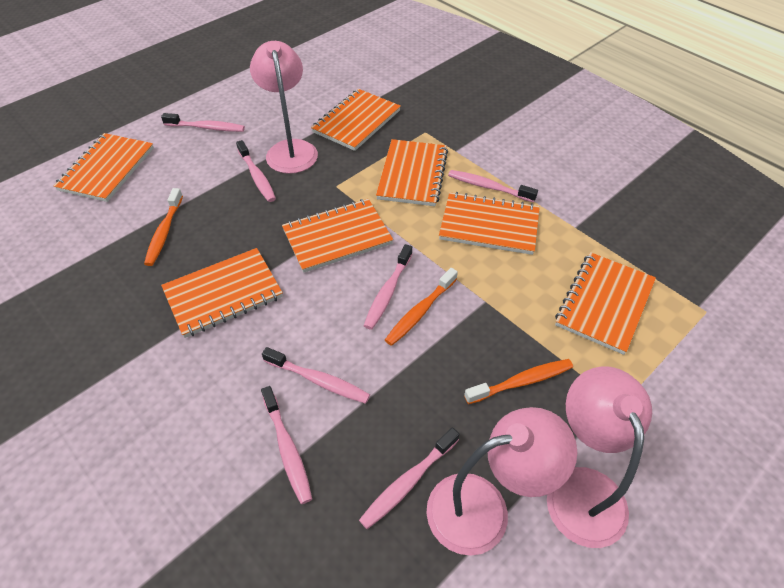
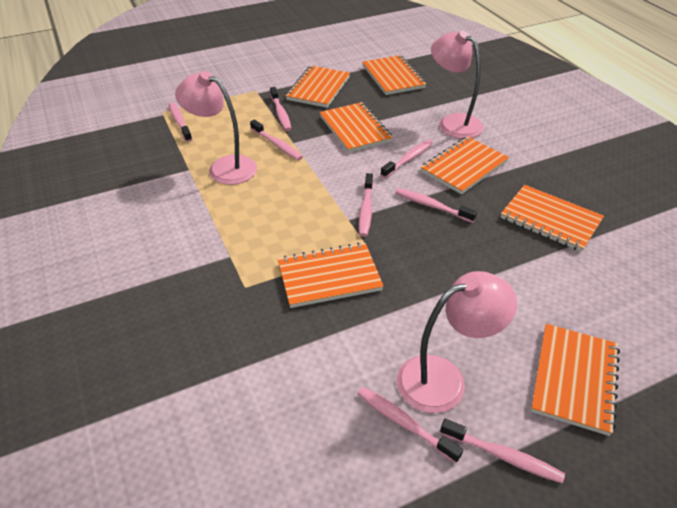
orange toothbrush: [144,188,183,266] [385,268,458,346] [464,359,573,404] = 3 -> none = 0
pink toothbrush: [161,113,245,132] [236,140,276,202] [261,386,312,504] [262,347,370,404] [359,427,459,529] [364,244,412,330] [448,170,538,202] = 7 -> [169,102,192,142] [250,120,303,160] [270,87,291,131] [358,387,463,463] [359,173,373,237] [380,139,433,178] [395,188,477,223] [440,419,565,484] = 8

